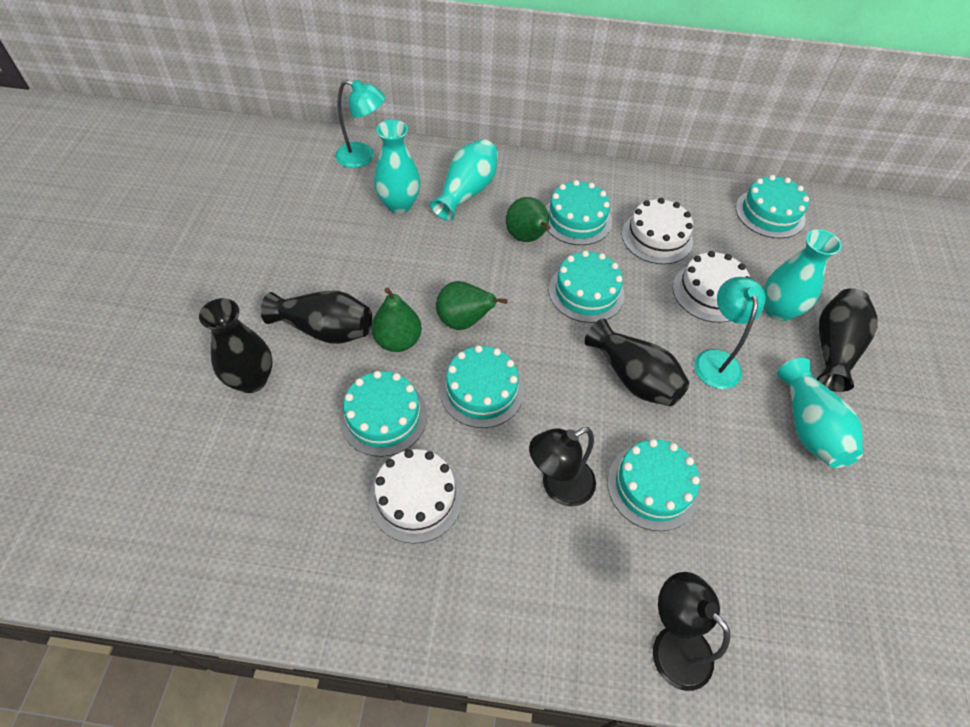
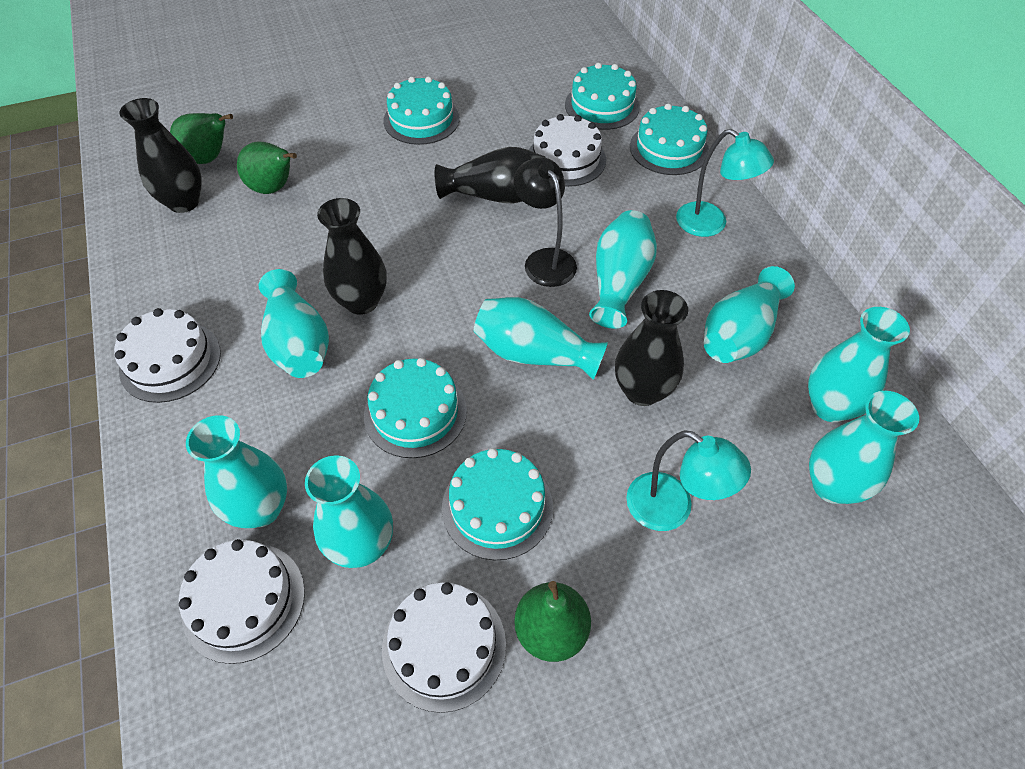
black lamp: [529,427,596,507] [653,572,730,691] = 2 -> [513,157,577,287] = 1
turquoise cake: [340,371,427,457] [439,345,524,428] [546,180,612,245] [549,251,624,323] [607,439,700,531] [736,175,809,238] = 6 -> [364,358,467,458] [383,76,460,145] [442,448,553,560] [565,63,640,130] [630,103,709,175] = 5
turquoise vase: [374,120,421,214] [430,139,498,221] [764,229,842,321] [777,358,863,468] = 4 -> [186,415,287,528] [259,269,329,378] [305,455,393,568] [474,297,608,380] [589,210,657,329] [704,266,795,363] [808,307,910,422] [809,391,919,504] = 8
white cake: [369,449,463,544] [622,198,693,264] [673,251,751,323] = 3 -> [114,308,221,403] [179,539,305,664] [382,582,506,713] [529,114,606,187] = 4

